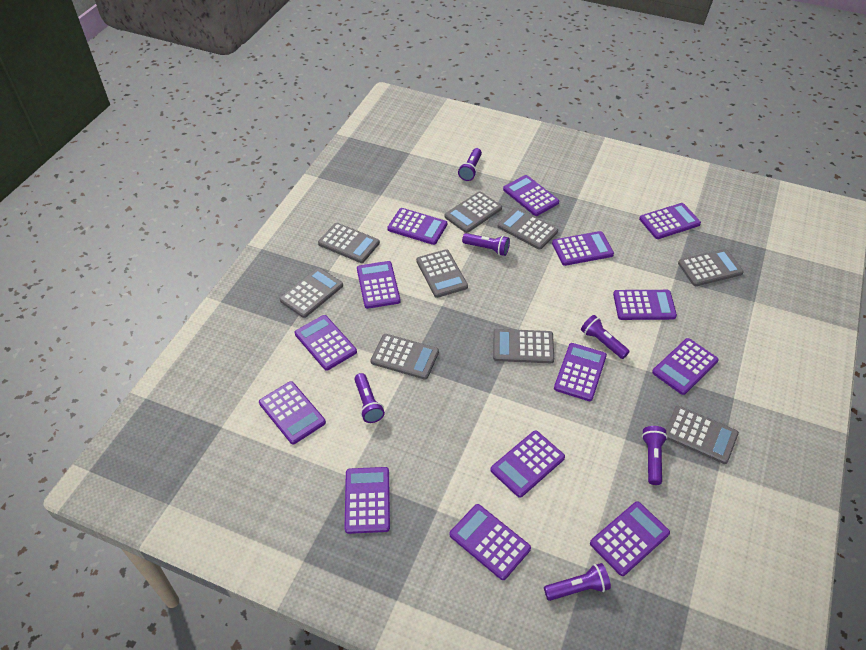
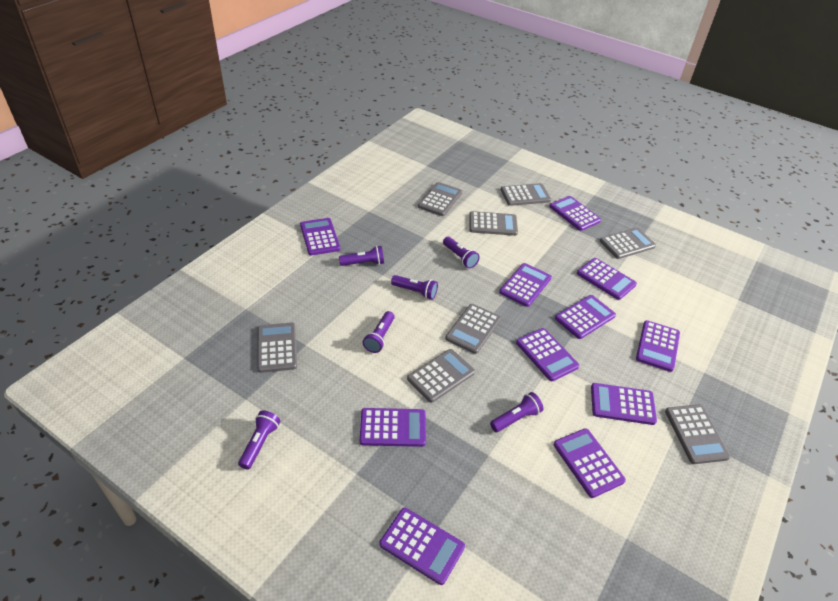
grey calculator: [280,268,343,318] [318,223,380,263] [370,334,439,379] [416,249,468,298] [444,191,502,233] [493,329,554,363] [497,208,558,250] [666,406,739,464] [678,249,744,286] = 9 -> [257,323,297,373] [407,349,475,403] [418,182,462,216] [445,304,501,354] [469,211,518,236] [501,183,551,206] [600,228,656,259] [665,404,730,464] = 8
purple calculator: [259,381,326,444] [295,315,357,371] [345,467,390,534] [357,261,401,309] [387,208,447,245] [450,504,531,580] [491,430,565,498] [503,175,559,216] [552,231,614,266] [554,343,607,401] [590,501,670,576] [613,290,677,320] [639,203,701,239] [652,338,719,395] = 14 -> [300,218,340,256] [360,408,426,447] [380,508,465,585] [499,263,552,307] [516,328,579,381] [549,196,601,231] [554,428,626,498] [555,295,616,339] [577,258,637,300] [591,383,657,425] [636,320,680,372] = 11

